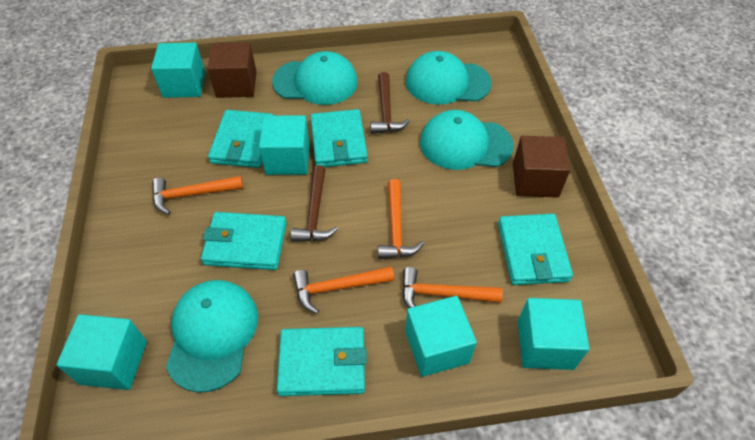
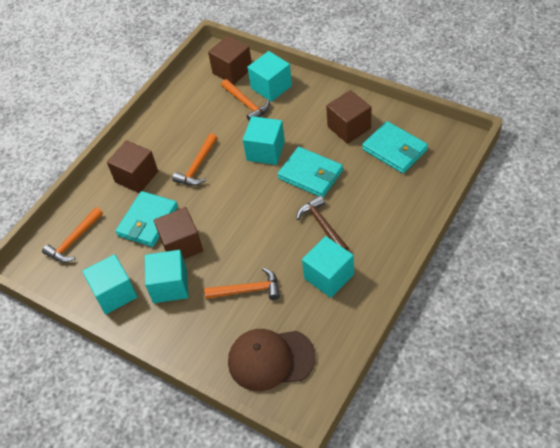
brown cap: none = 0 -> [228,329,316,391] = 1
brown cube: [207,42,257,98] [513,136,570,198] = 2 -> [107,140,158,193] [154,207,203,259] [208,35,252,85] [326,90,371,144] = 4
brown hammer: [291,165,338,242] [370,72,410,134] = 2 -> [296,195,349,251] = 1
turquoise cap: [166,280,258,393] [272,51,358,105] [406,51,492,105] [420,110,514,170] = 4 -> none = 0
turquoise wallet: [201,212,287,270] [208,110,274,168] [277,327,367,396] [310,109,368,167] [498,214,573,285] = 5 -> [116,191,178,247] [278,147,343,197] [362,121,428,173] = 3

